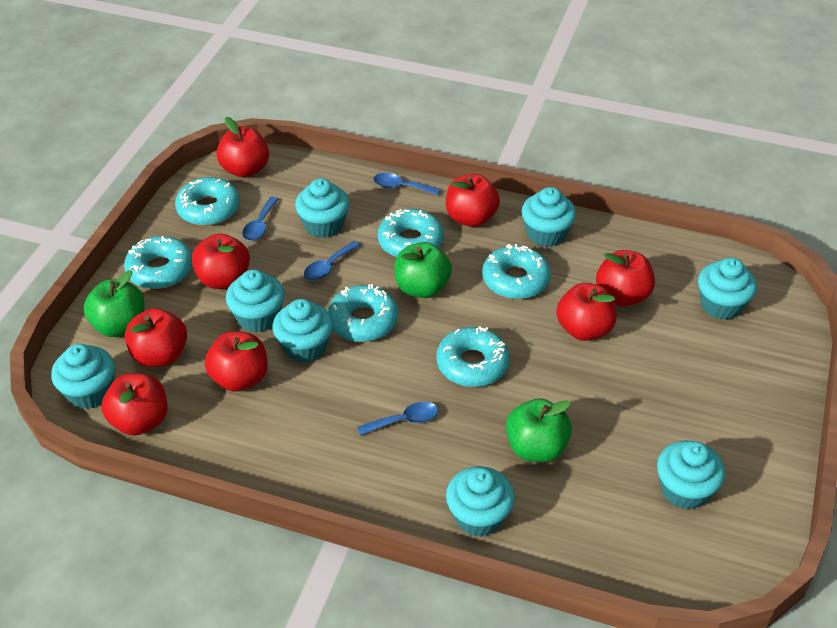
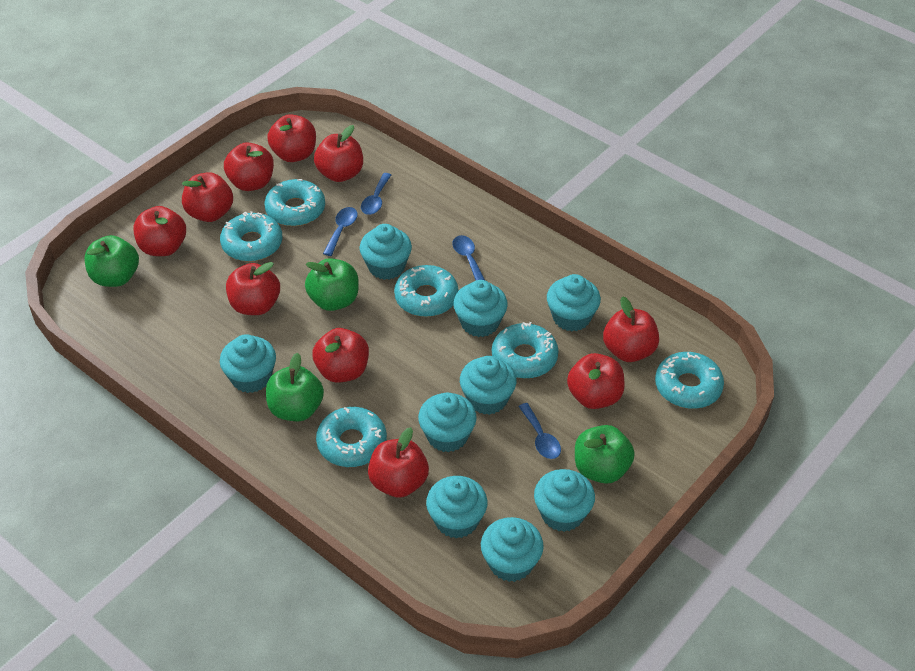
green apple: [84,270,145,337] [394,242,452,298] [506,398,572,462] = 3 -> [85,235,139,287] [266,353,324,421] [305,258,359,311] [575,425,635,484] = 4
red apple: [101,373,168,436] [125,308,187,367] [192,233,250,289] [205,331,268,392] [216,117,269,178] [446,174,500,227] [556,283,617,341] [596,250,655,306] = 8 -> [134,206,186,256] [182,172,233,222] [224,142,274,191] [226,262,280,315] [267,114,316,162] [312,328,369,383] [314,125,363,182] [368,427,429,498] [567,353,625,409] [603,296,659,362] = 10
turquoise cupcake: [51,344,115,409] [226,270,285,332] [272,299,333,363] [295,178,349,238] [446,466,515,537] [521,187,576,247] [657,441,725,509] [698,257,757,320] = 8 -> [220,334,276,393] [359,224,412,280] [418,393,477,452] [426,476,487,539] [453,280,508,337] [460,356,516,415] [481,517,544,582] [534,469,595,532] [547,274,601,331] = 9

